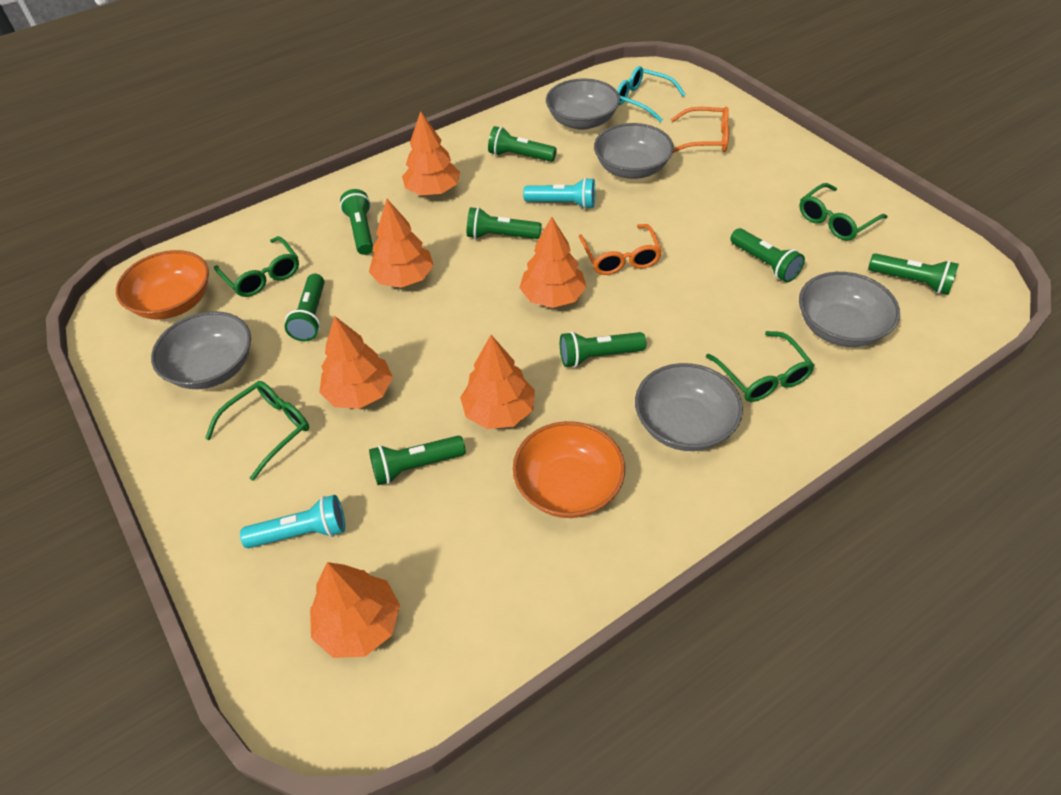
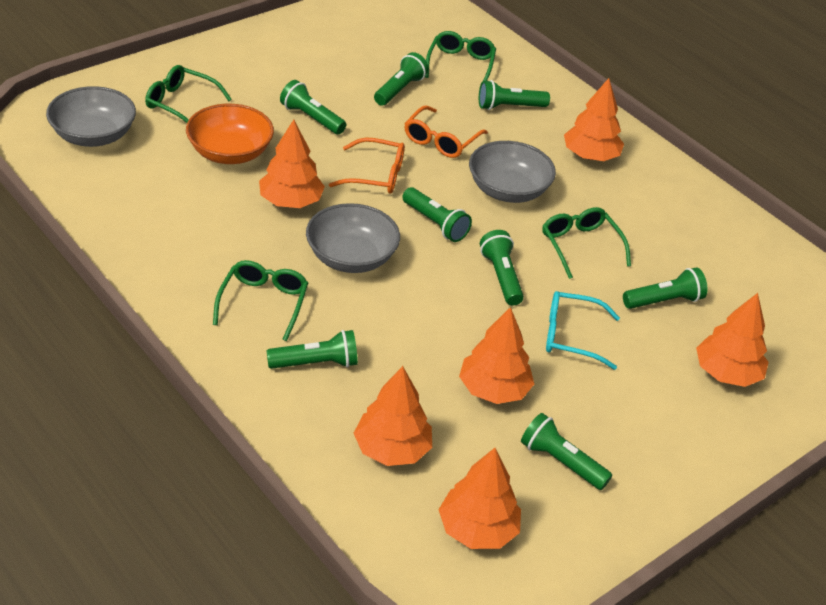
grey bowl: [151,311,251,389] [546,79,620,130] [594,123,674,179] [635,363,743,451] [799,272,900,347] = 5 -> [46,86,136,147] [306,203,400,273] [469,141,556,203] = 3
orange bowl: [116,250,209,320] [513,421,625,518] = 2 -> [186,104,274,164] = 1
turquoise flashlight: [240,495,345,548] [523,178,595,209] = 2 -> none = 0

